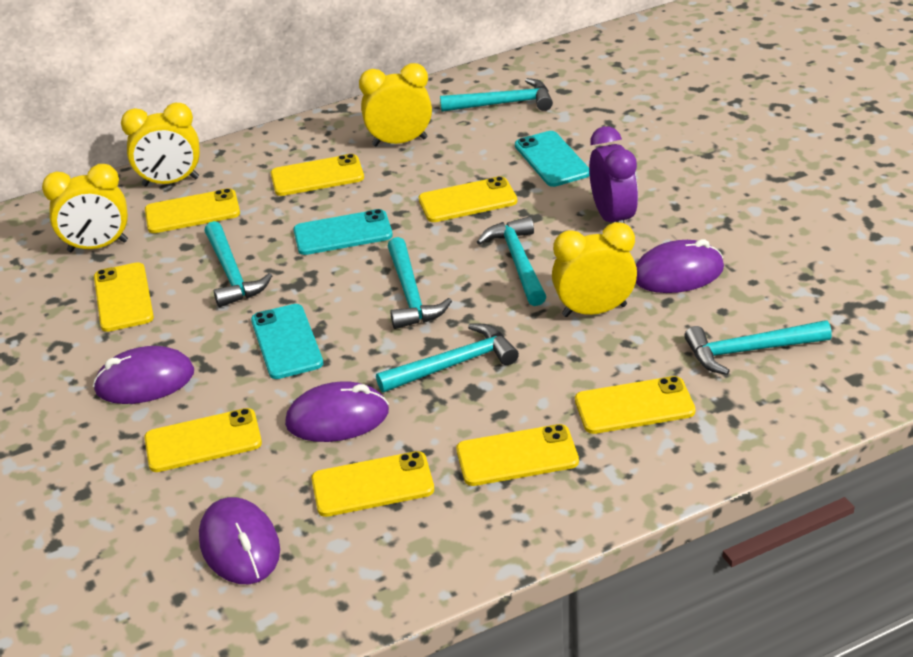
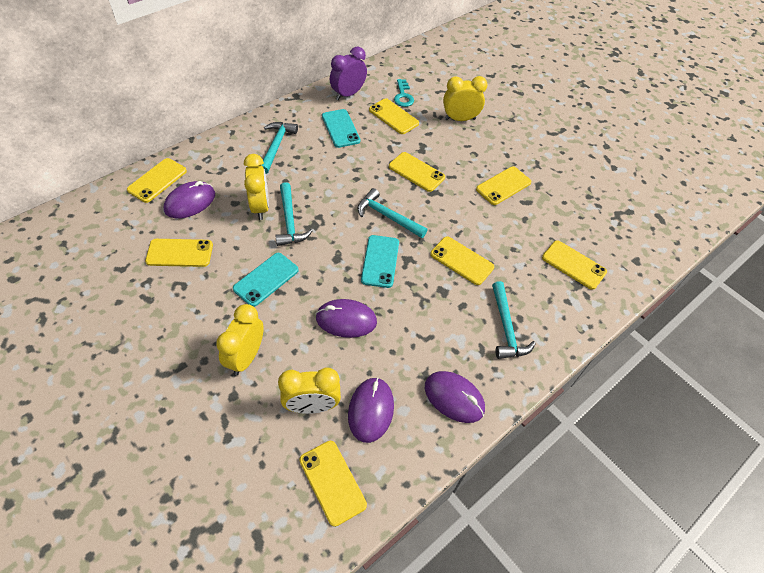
turquoise hammer: [204,221,273,307] [376,324,519,393] [387,237,452,329] [440,78,553,112] [477,216,546,306] [684,320,832,375] = 6 -> [261,122,298,174] [275,182,313,246] [358,188,428,238] [492,281,536,359] = 4
turquoise key: none = 0 -> [394,79,414,107] = 1

